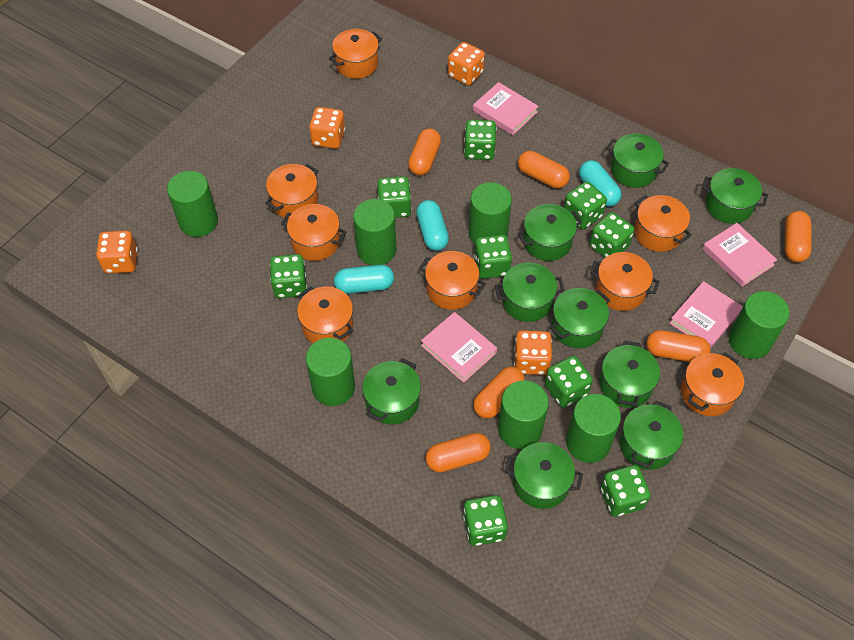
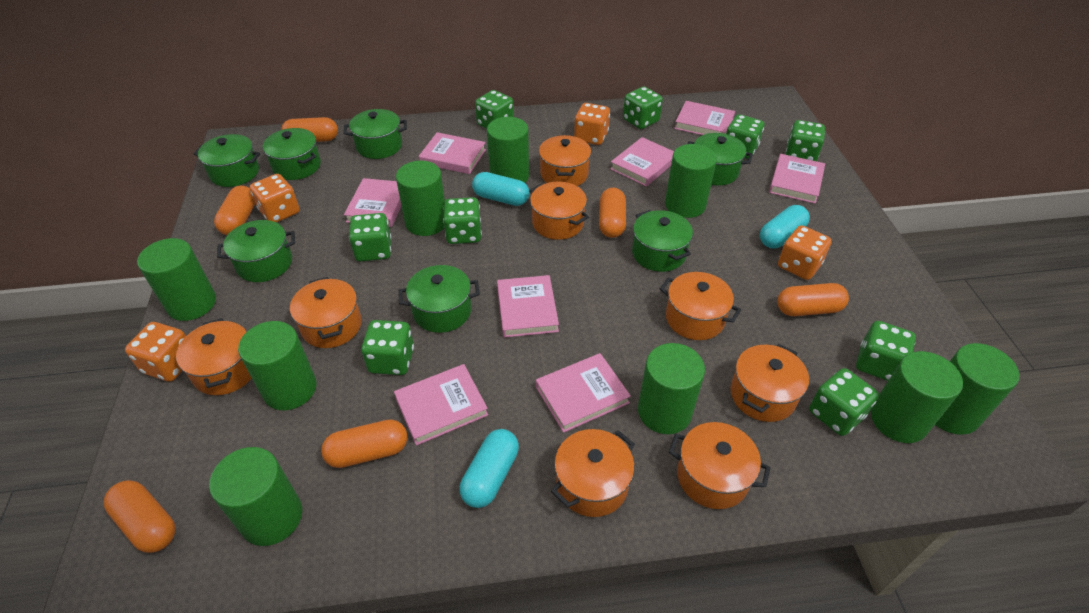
green cylinder: [167,171,218,237] [306,338,355,406] [353,199,396,265] [469,182,512,244] [498,380,549,449] [566,394,621,463] [729,291,789,359] = 7 -> [137,238,216,321] [209,447,302,546] [238,321,316,410] [396,161,445,236] [487,117,529,183] [638,343,705,434] [665,144,717,218] [871,351,963,443] [935,343,1020,435] = 9
green pot: [362,358,421,424] [495,263,564,322] [505,442,583,509] [518,204,582,261] [550,288,610,348] [599,341,660,408] [606,134,669,188] [620,400,683,470] [702,168,768,224] = 9 -> [193,134,260,187] [217,220,295,282] [263,128,321,180] [343,109,407,159] [399,265,480,333] [632,210,693,272] [688,133,753,186] = 7
pink book: [421,312,497,383] [473,82,539,135] [669,281,743,349] [702,223,777,287] = 4 -> [344,178,401,227] [394,364,488,446] [419,132,486,174] [497,275,559,338] [536,353,631,433] [610,137,674,187] [674,101,735,135] [769,154,825,204] = 8

